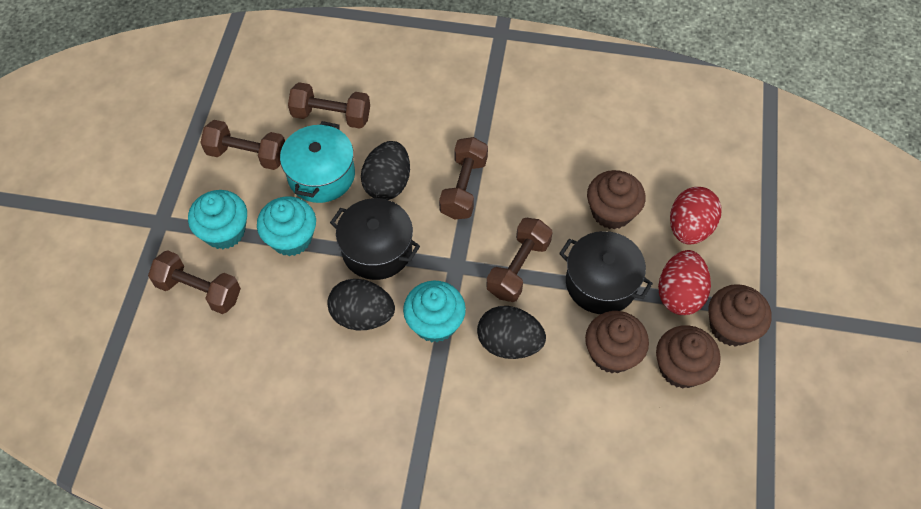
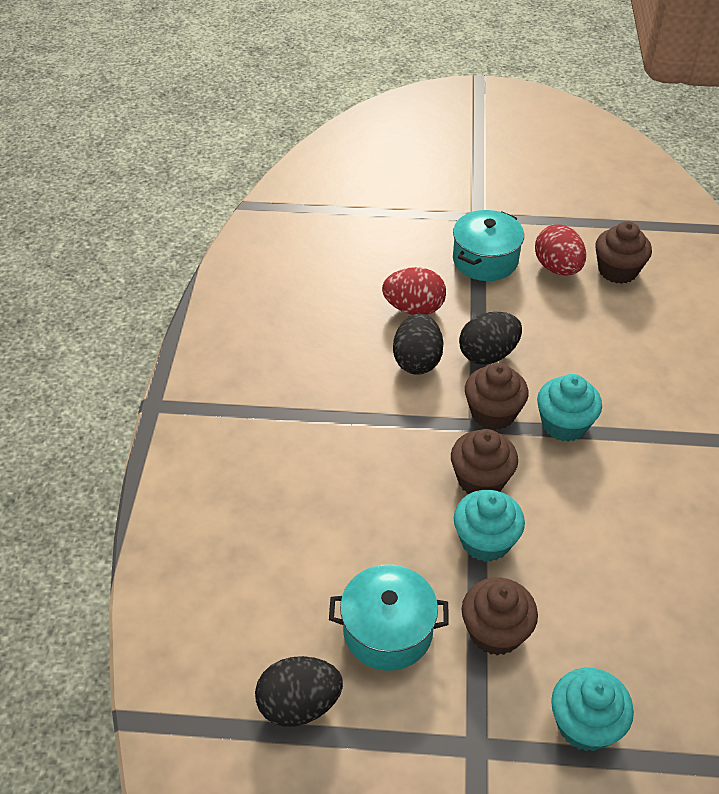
black pot: [330,198,420,280] [559,231,653,314] = 2 -> none = 0
brown dumbbell: [148,250,241,314] [200,120,285,170] [288,82,370,129] [439,137,488,220] [486,218,553,302] = 5 -> none = 0
turquoise pot: [280,121,355,203] = 1 -> [329,564,449,671] [453,210,524,281] = 2

